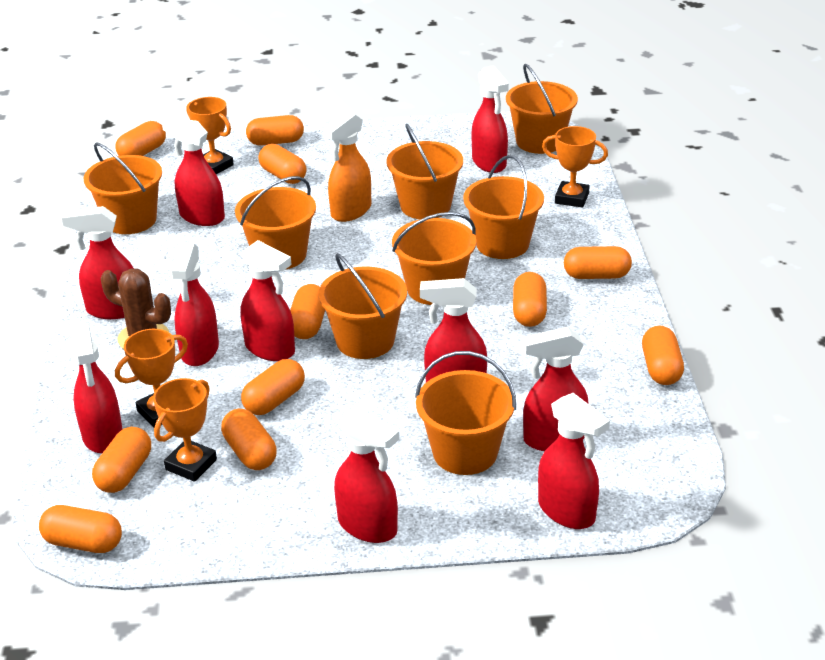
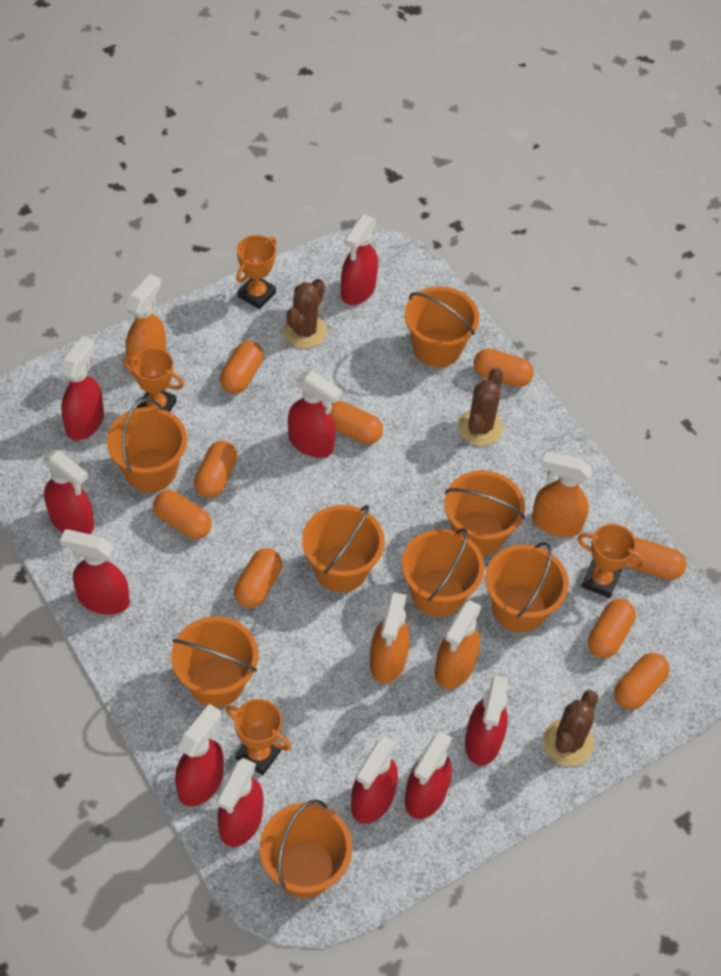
brown cactus: [101,269,171,349] = 1 -> [283,279,327,348] [458,368,503,446] [543,690,598,766] = 3
orange capsule: [39,505,122,553] [92,427,151,493] [115,121,166,156] [221,409,277,470] [241,359,305,415] [246,115,304,146] [258,144,307,184] [290,284,325,339] [513,272,547,327] [564,246,632,279] [642,326,684,385] = 11 -> [153,490,212,539] [194,441,237,498] [220,341,263,394] [234,548,282,608] [330,401,383,444] [474,349,534,387] [588,599,636,658] [614,653,670,710] [629,538,687,580] = 9
orange spray bottle: [323,111,371,222] = 1 -> [126,274,166,376] [370,592,410,684] [435,600,482,689] [532,452,592,537] = 4

